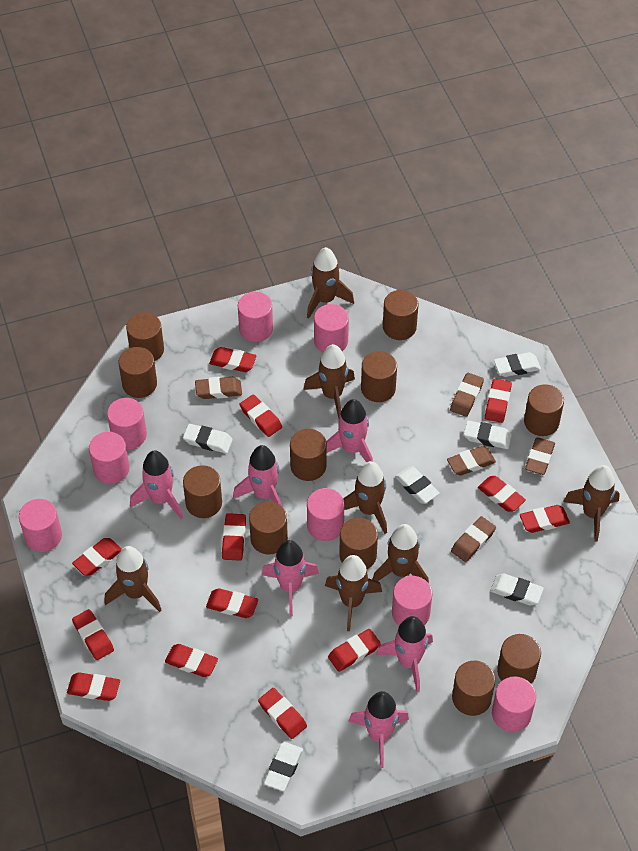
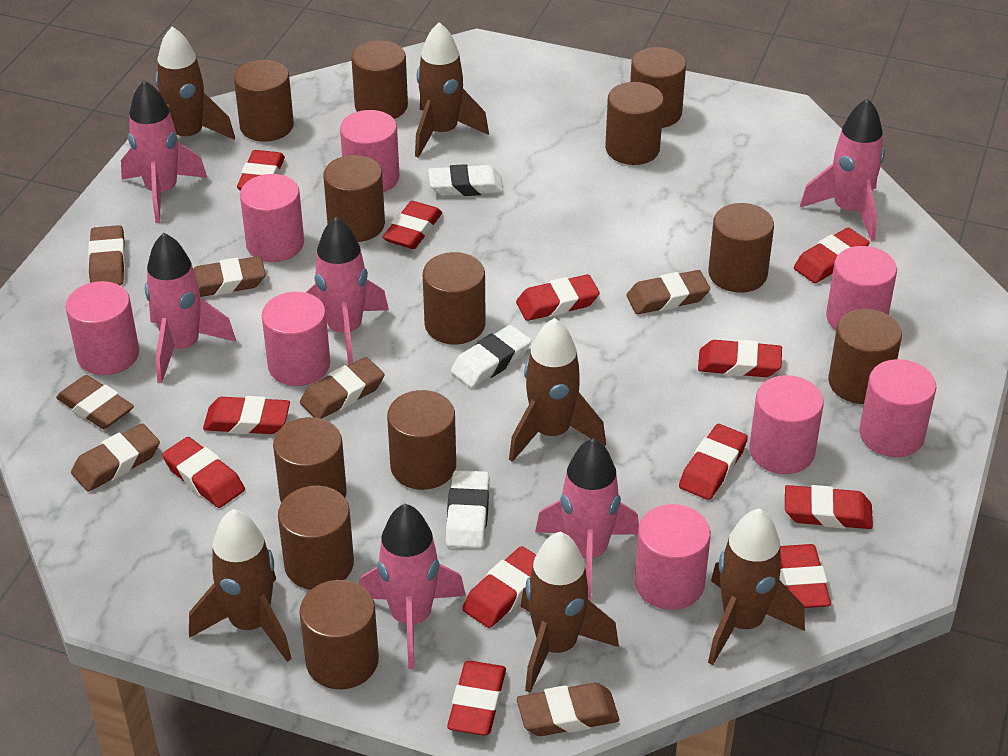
brown cylinder: [119,347,157,398] [126,312,164,361] [183,465,222,518] [249,501,288,554] [290,429,327,481] [339,518,378,569] [361,351,397,402] [383,290,419,340] [452,661,495,716] [497,634,541,684] [524,384,564,436] = 11 -> [234,60,294,142] [273,417,347,503] [278,486,354,590] [299,580,379,689] [323,155,385,242] [351,40,408,119] [387,390,456,490] [423,252,486,345] [605,82,664,165] [630,47,686,128] [708,203,774,293] [828,309,902,404] = 12
brown eraser: [195,377,242,399] [447,446,496,476] [450,373,484,417] [451,516,496,562] [525,437,555,475] = 5 -> [56,375,134,429] [71,423,160,491] [88,225,125,285] [193,256,266,297] [300,357,384,419] [517,683,619,736] [626,270,710,314] = 7
brown rocket: [104,546,161,612] [303,344,355,418] [307,247,354,319] [325,555,382,631] [343,461,387,534] [372,524,429,583] [563,465,620,541] = 7 -> [155,26,235,140] [189,509,291,662] [415,22,489,158] [509,318,606,462] [521,532,619,693] [708,508,805,665] = 6
red eraser: [67,672,120,701] [72,538,122,576] [72,609,114,660] [165,644,218,677] [206,588,258,618] [209,347,257,372] [222,513,246,561] [240,395,282,437] [258,688,307,739] [328,629,381,672] [478,476,526,512] [485,379,512,423] [520,505,570,533] = 13 -> [162,437,245,508] [203,396,290,434] [237,150,285,191] [383,201,442,249] [447,661,506,736] [462,546,536,628] [516,274,600,321] [679,424,748,500] [698,340,782,377] [780,544,831,608] [785,485,873,529] [794,228,870,283] = 12
white eraser: [183,424,233,453] [264,742,303,791] [395,466,440,503] [464,421,512,449] [490,574,544,605] [494,352,541,377] = 6 -> [428,164,503,196] [446,470,490,549] [451,325,531,388] = 3

